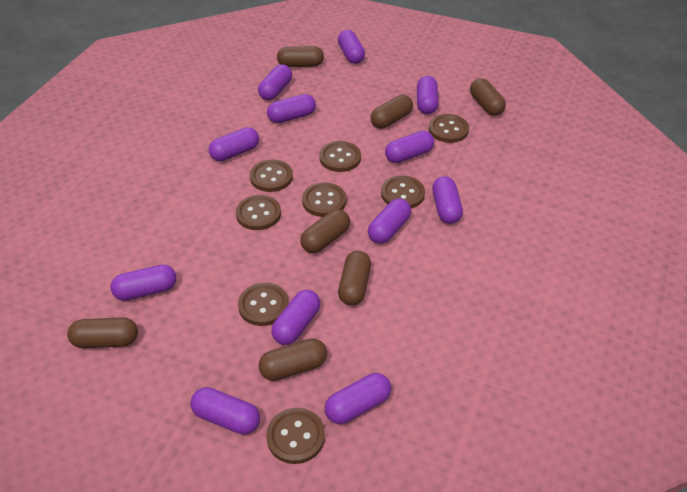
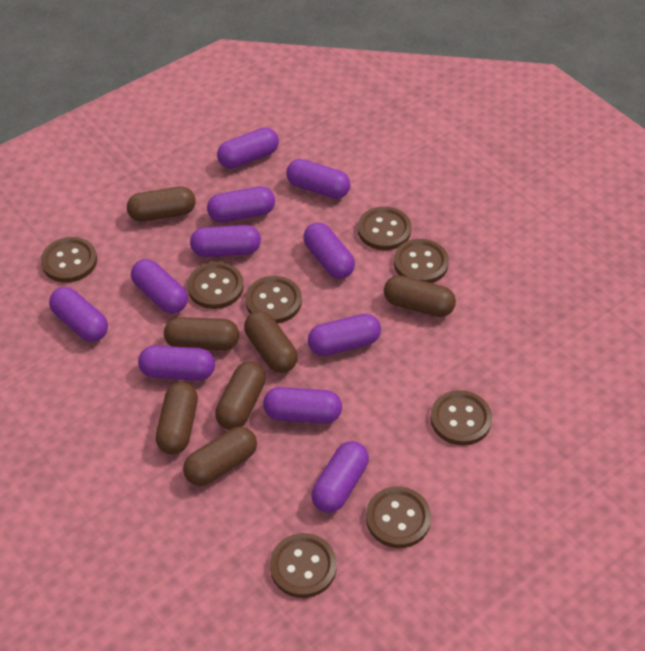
purple capsule: [110,264,176,301] [190,387,260,435] [209,127,259,161] [258,64,292,100] [267,94,316,123] [271,290,320,345] [325,373,391,424] [338,30,365,64] [368,198,411,244] [385,131,434,163] [417,76,439,114] [432,176,463,224] = 12 -> [49,287,108,342] [131,259,188,314] [138,345,215,381] [190,225,261,257] [207,186,275,222] [217,127,279,169] [263,387,342,424] [286,159,350,199] [303,222,355,279] [308,314,381,356] [311,441,369,513] = 11

